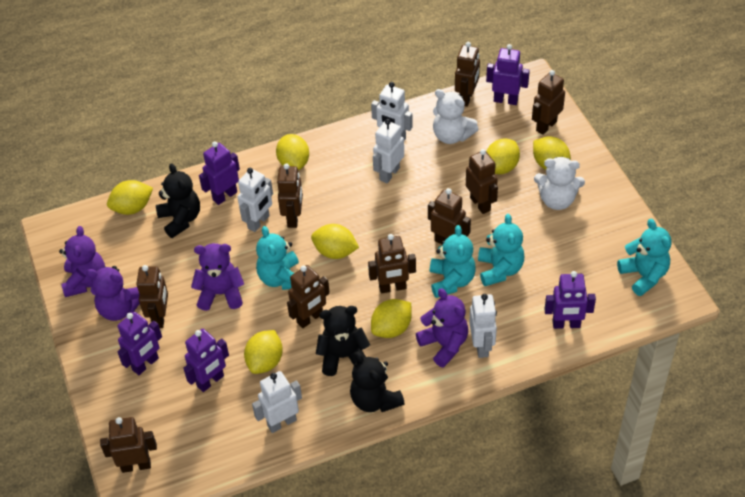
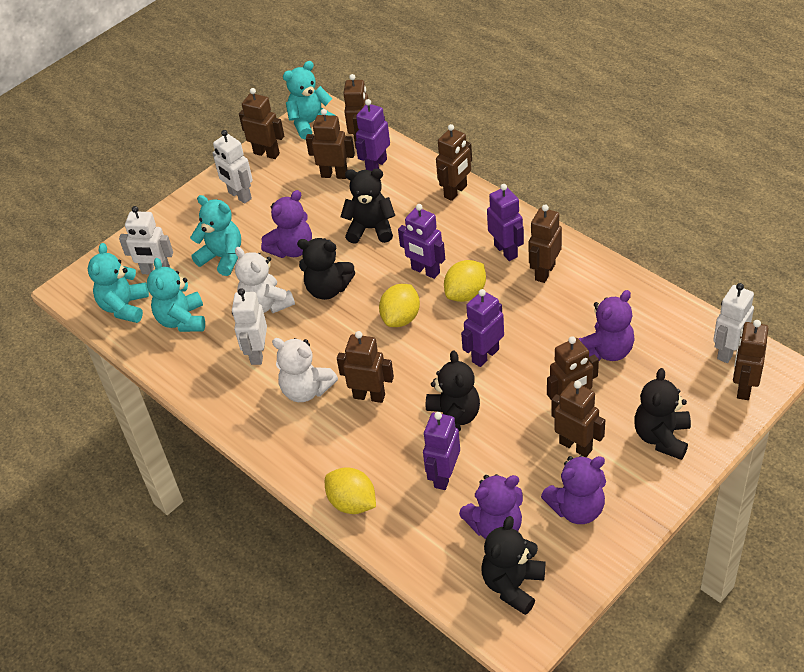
black teddy bear: [156,163,200,238] [316,306,370,376] [350,352,405,412] = 3 -> [297,238,355,300] [341,169,396,244] [426,350,480,431] [481,516,545,615] [634,368,691,460] = 5
white robot: [237,168,273,232] [252,371,302,433] [371,82,413,141] [373,119,404,183] [469,294,497,358] = 5 -> [119,206,173,274] [212,130,253,204] [232,288,267,365] [713,283,754,363] = 4
yellow lemon: [107,180,153,215] [244,330,283,374] [276,134,309,170] [311,224,359,259] [371,299,412,338] [486,139,520,174] [533,136,571,170] = 7 -> [325,467,376,514] [379,284,420,327] [444,260,486,302] = 3

